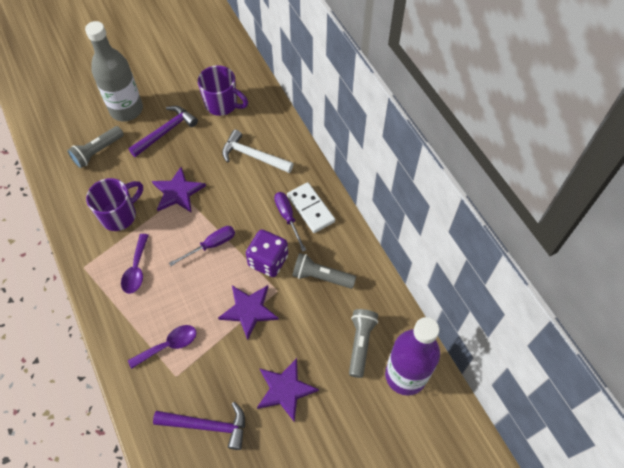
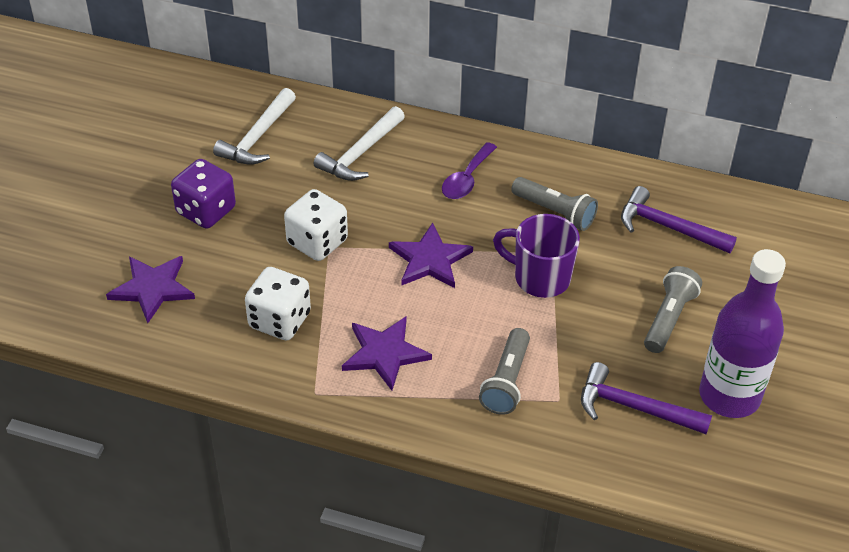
grey bottle: [85,21,143,122] = 1 -> none = 0
purple mug: [86,178,143,231] [198,65,248,116] = 2 -> [493,214,580,298] = 1
purple screwdriver: [169,226,235,266] [274,192,306,252] = 2 -> none = 0
purple spoon: [121,234,149,294] [128,325,197,369] = 2 -> [442,142,497,199] = 1
white dice: none = 0 -> [245,267,311,340] [284,189,348,261] = 2
white domino: [287,182,335,233] = 1 -> none = 0
white hammer: [222,130,293,173] = 1 -> [213,88,296,165] [314,106,405,181] = 2

